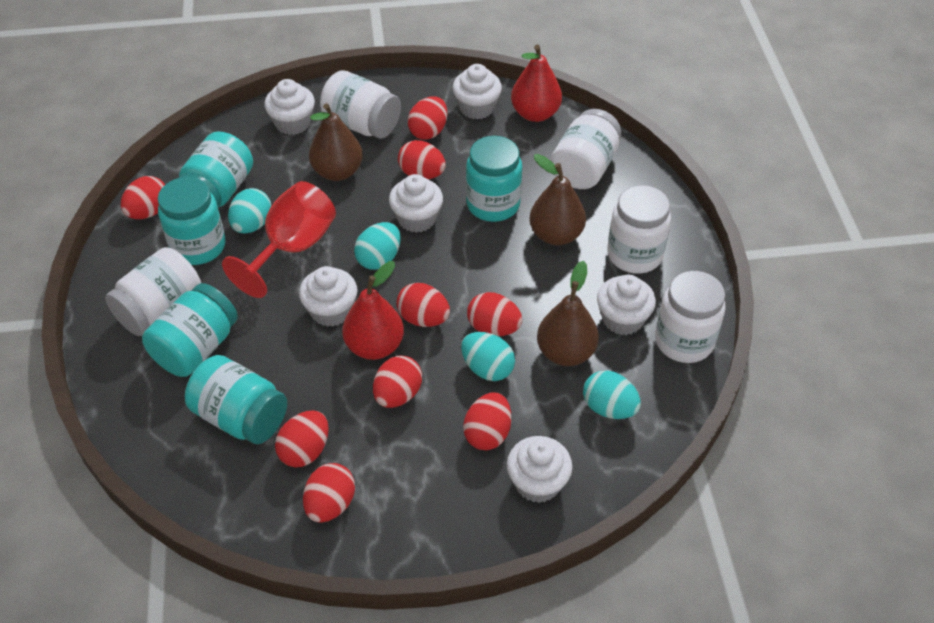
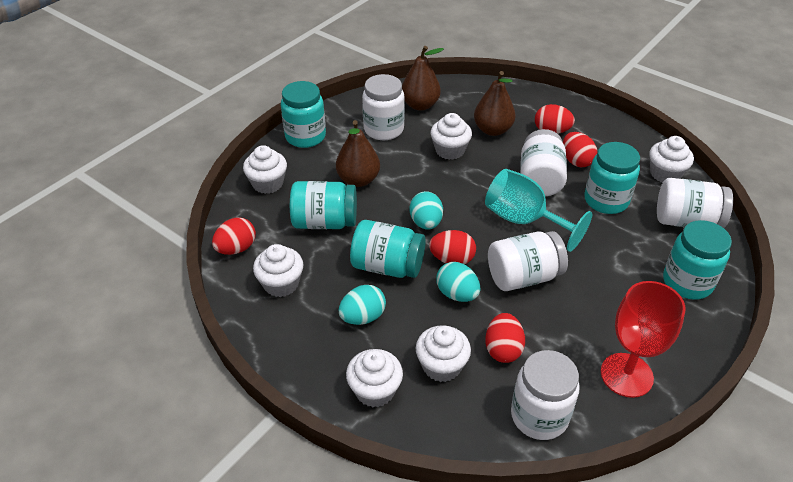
red egg: [121,176,165,219] [275,410,329,467] [303,463,355,523] [373,355,422,408] [396,283,450,327] [398,140,446,179] [408,96,447,140] [463,392,511,450] [467,292,522,336] = 9 -> [212,217,256,255] [429,230,476,264] [485,313,525,363] [535,104,575,134] [563,132,597,167] = 5
red pear: [342,261,404,360] [511,45,562,122] = 2 -> none = 0
turquoise egg: [228,188,271,234] [354,222,401,270] [461,332,515,381] [583,370,641,419] = 4 -> [339,285,386,325] [410,191,443,230] [436,262,480,302] = 3
turquoise goblet: none = 0 -> [485,169,592,252] = 1

